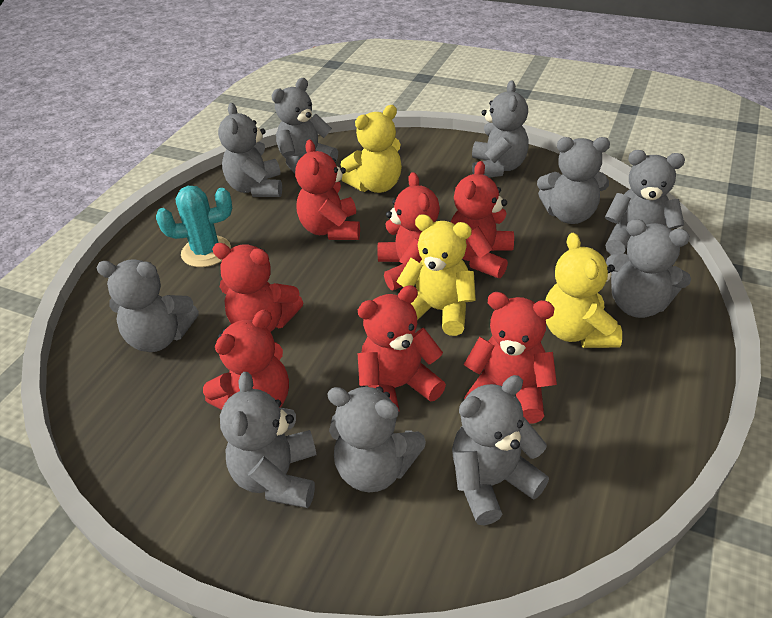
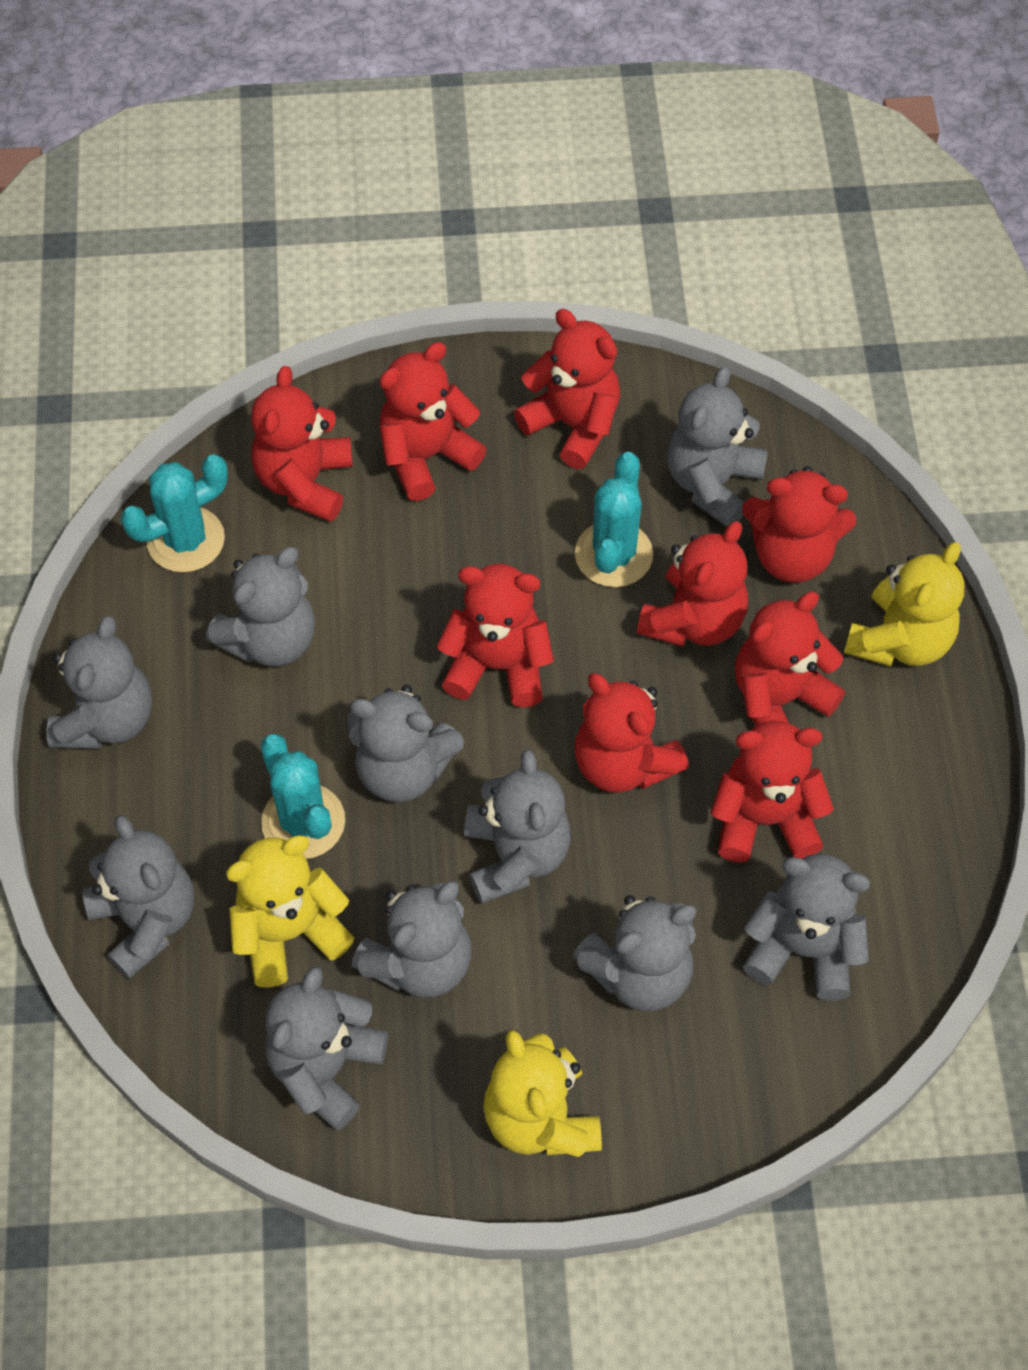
red teddy bear: [203,310,289,410] [212,243,303,332] [295,139,360,240] [358,285,446,411] [377,172,440,290] [451,161,514,278] [464,292,557,423] = 7 -> [251,366,353,522] [379,342,487,501] [437,564,554,708] [514,309,620,469] [575,673,689,793] [637,521,748,646] [711,721,834,862] [735,592,845,726] [742,466,857,583] = 9
turquoise cactus: [156,186,232,267] = 1 -> [120,454,228,572] [261,734,345,859] [575,452,653,587] = 3

